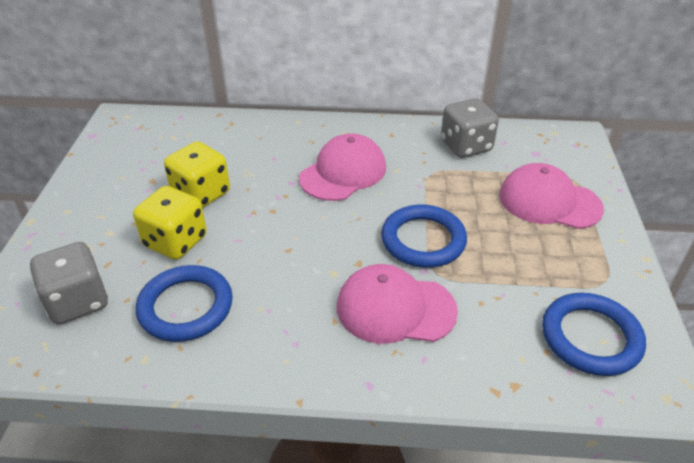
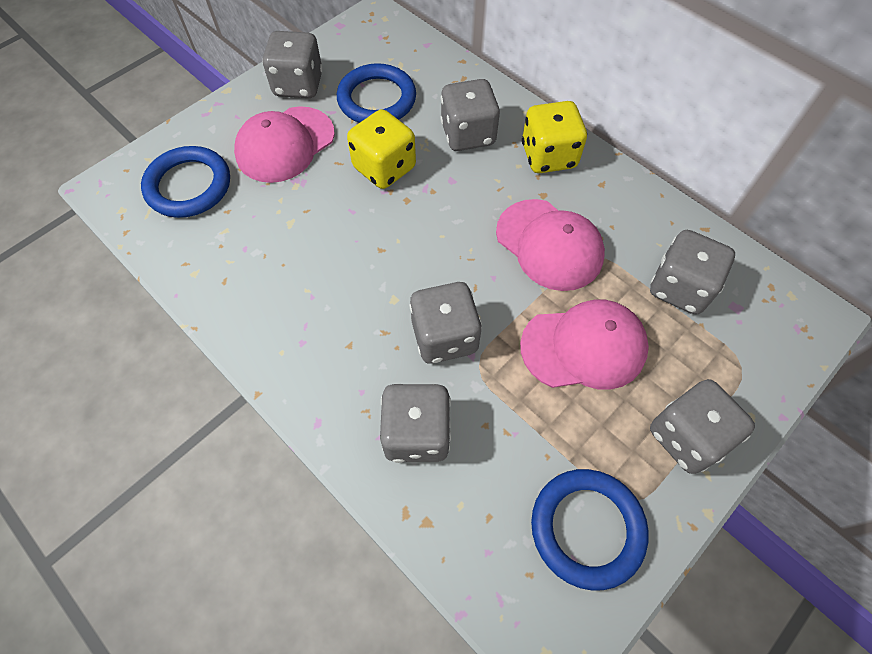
grey dice: [30,242,108,324] [441,98,499,158] = 2 -> [262,31,323,98] [380,384,451,463] [409,282,482,364] [440,79,500,151] [650,230,735,315] [650,379,755,474] = 6

